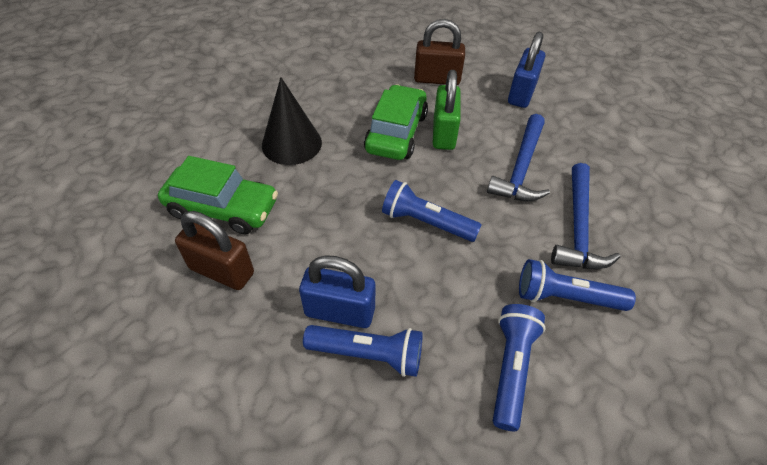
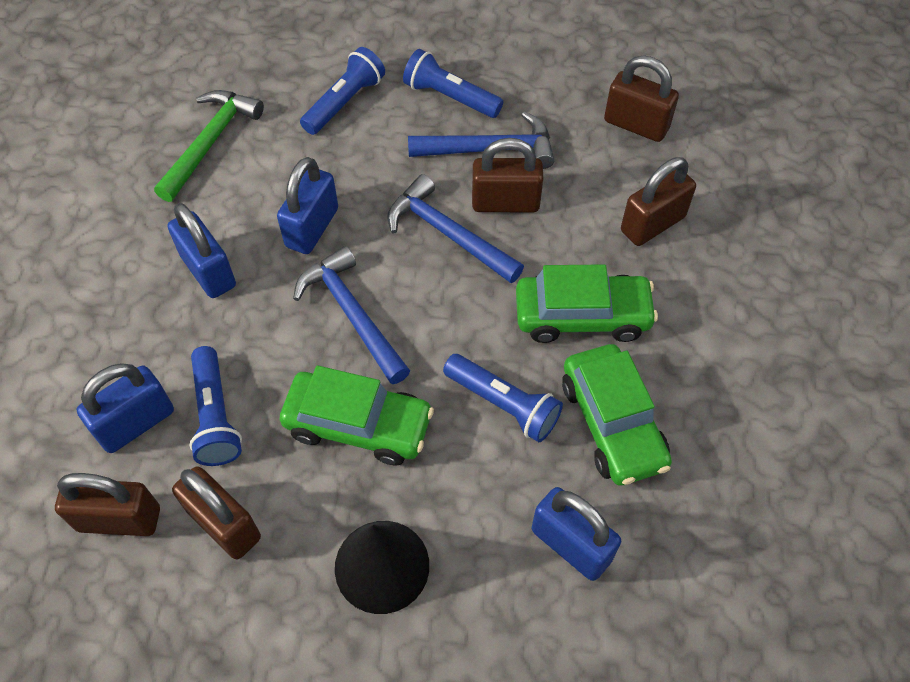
blue hammer: [487,114,550,202] [551,163,620,269] = 2 -> [293,246,410,384] [387,174,524,283] [408,112,554,169] = 3
blue padlock: [299,255,376,328] [508,32,545,108] = 2 -> [76,363,174,453] [168,203,236,298] [277,157,338,254] [532,487,621,581] = 4
brown padlock: [175,211,254,290] [414,19,465,85] = 2 -> [55,473,160,536] [172,466,261,559] [472,138,543,212] [604,56,679,142] [621,157,696,246] = 5
green car: [158,156,278,235] [364,84,428,160] = 2 -> [280,365,434,465] [516,264,658,343] [562,344,672,486] = 3
green hammer: none = 0 -> [154,90,264,202] = 1
green padlock: [433,70,461,150] = 1 -> none = 0

